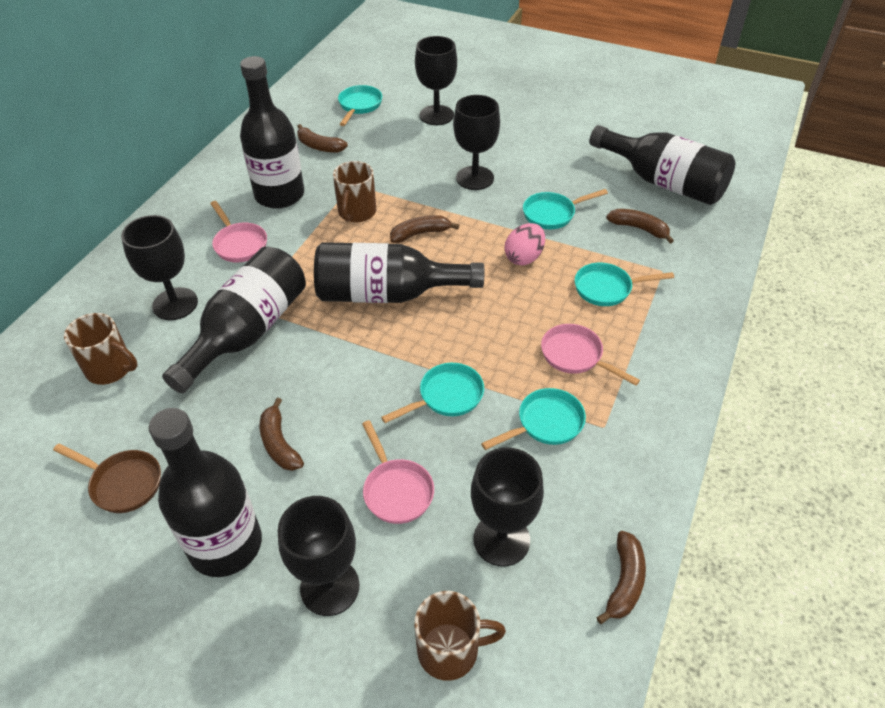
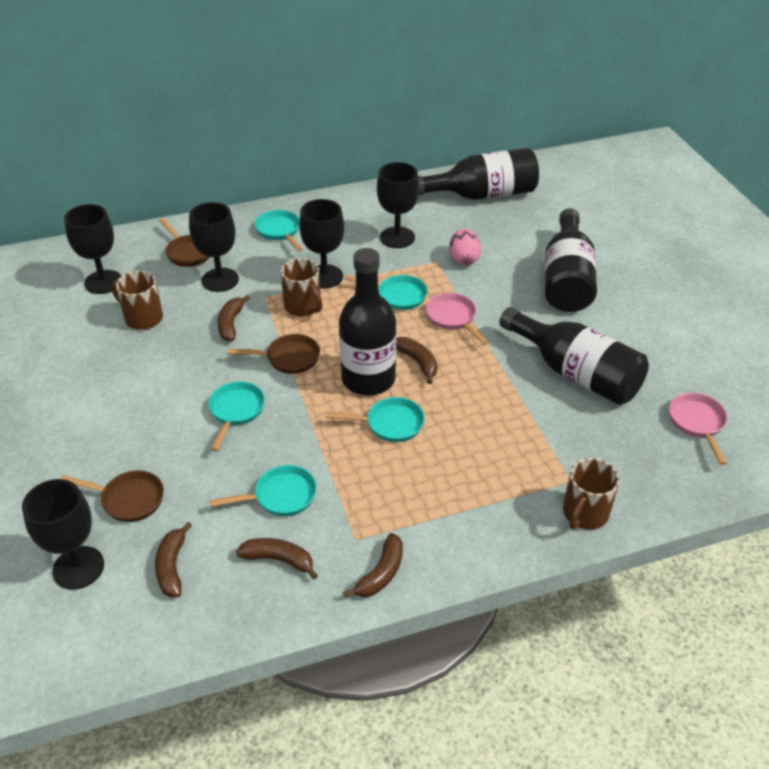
black bottle: [149,408,262,577] [162,247,306,393] [240,56,304,209] [314,242,484,303] [589,125,735,205] = 5 -> [339,248,397,395] [418,148,539,200] [499,307,649,405] [545,208,597,312] = 4
brown pan: [53,443,161,513] = 1 -> [61,470,164,522] [159,218,210,267] [227,334,320,374] = 3
pink pan: [210,201,267,262] [362,420,434,524] [541,324,640,386] = 3 -> [426,293,488,345] [669,393,727,465] = 2

